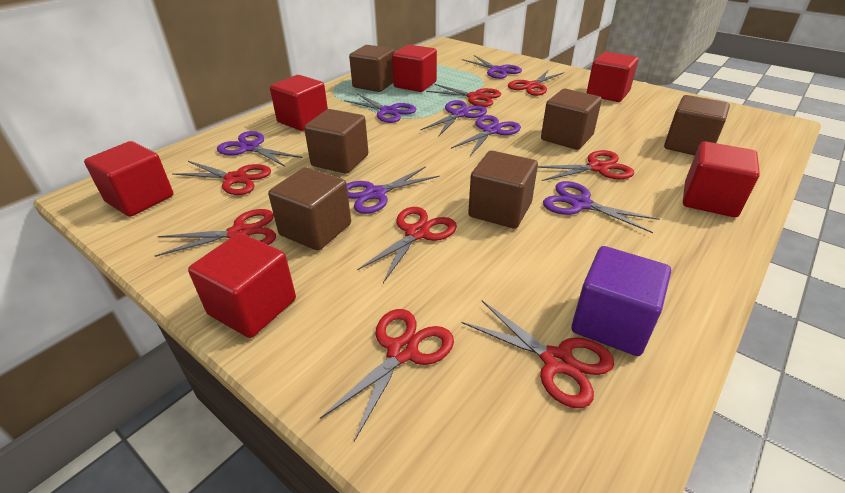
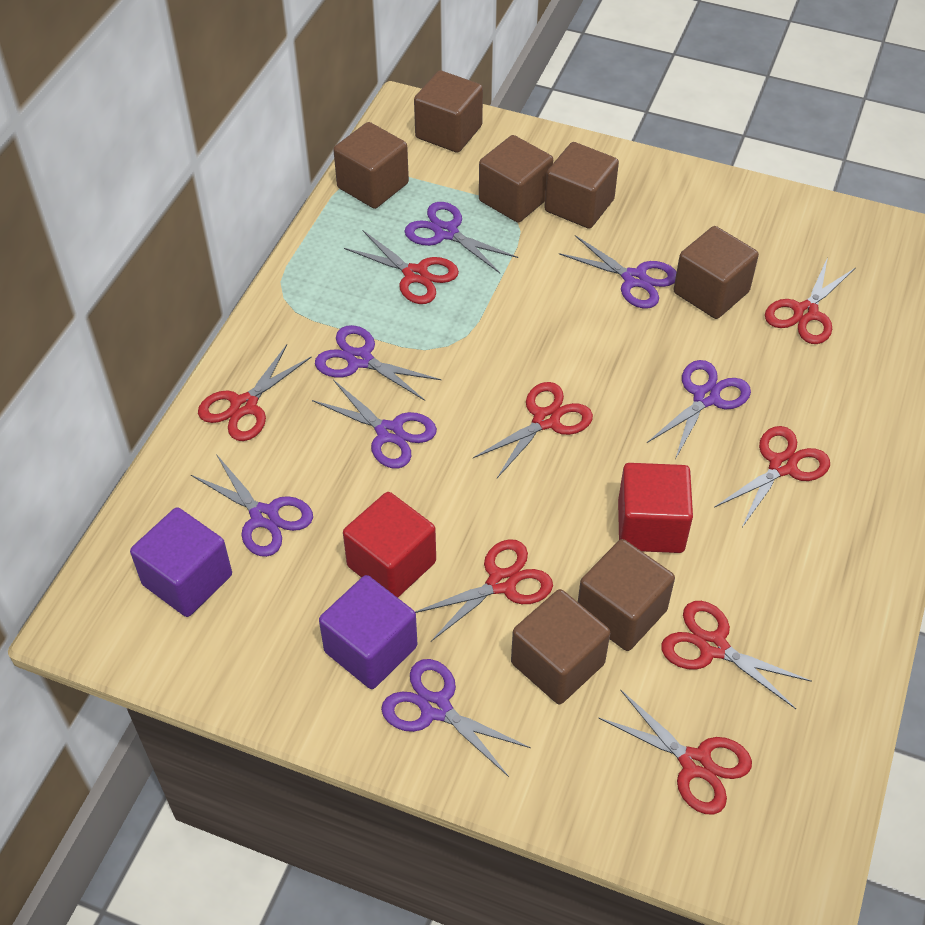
brown cube: [268,167,351,251] [304,109,368,174] [349,45,394,92] [468,150,538,229] [541,89,602,150] [664,95,730,155] = 6 -> [333,122,409,209] [414,70,483,153] [479,135,553,223] [511,589,610,704] [544,142,619,229] [578,539,675,651] [674,226,759,319] = 7
purple cube: [571,246,671,356] = 1 -> [130,507,232,617] [319,575,417,689] = 2
red cube: [84,141,173,217] [188,233,296,338] [270,75,328,131] [392,44,437,92] [586,52,638,102] [683,141,760,217] = 6 -> [343,492,436,598] [618,463,693,553] = 2

